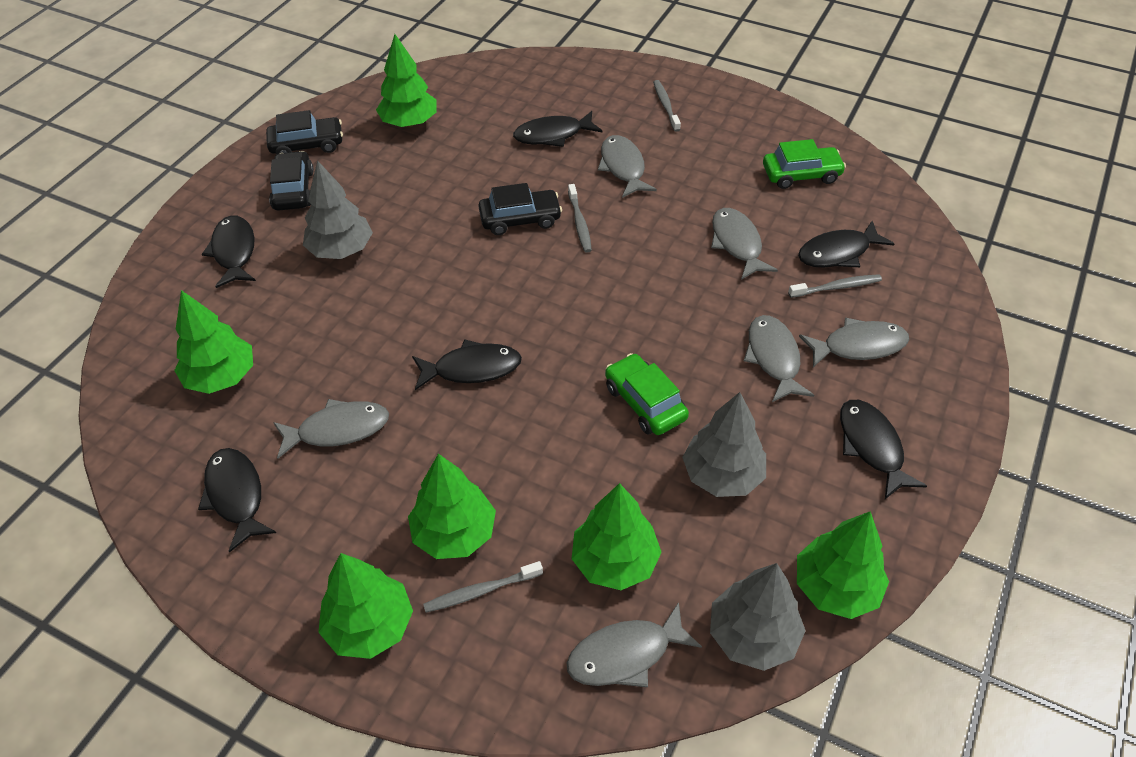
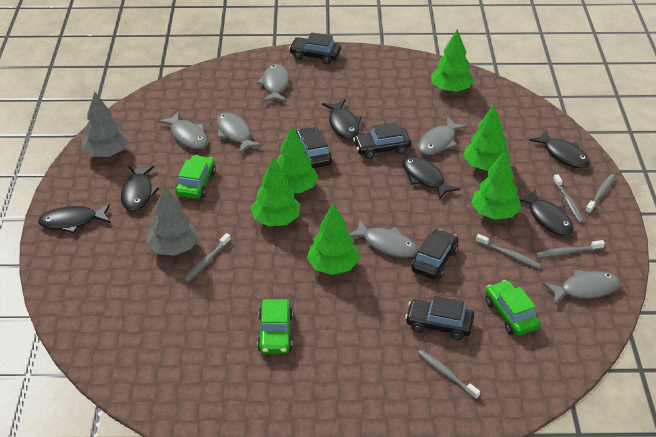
black car: [266,110,343,155] [269,151,314,211] [478,183,562,235] = 3 -> [289,33,341,64] [296,127,333,168] [353,122,411,159] [405,296,475,340] [411,229,458,279] = 5
green car: [605,353,689,435] [763,139,846,189] = 2 -> [175,155,216,199] [257,299,293,354] [485,280,541,336] = 3
grey toothbrush: [423,561,543,613] [568,184,592,253] [653,80,681,132] [788,274,882,298] = 4 -> [184,233,231,282] [417,350,480,399] [476,234,541,269] [536,240,605,258] [553,174,584,223] [585,174,615,214] = 6
grey tree: [303,160,373,259] [682,392,766,497] [710,563,806,671] = 3 -> [82,92,128,157] [147,185,199,256] = 2

